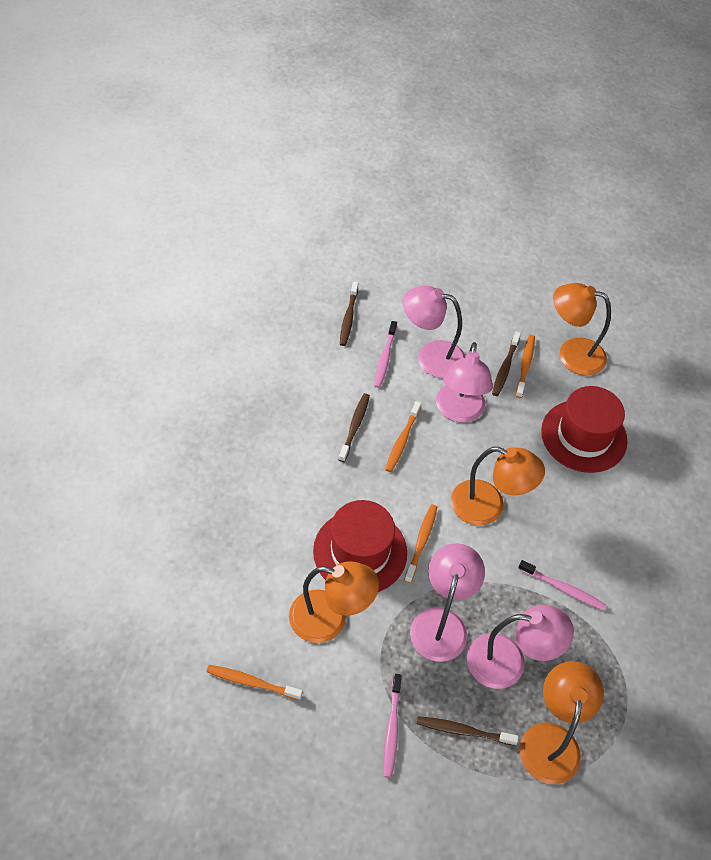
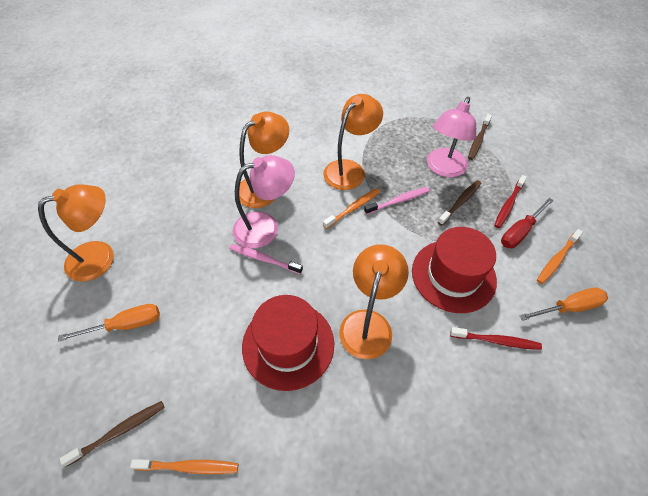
brown toothbrush: [339,393,370,462] [340,281,358,346] [417,716,519,746] [492,331,521,396] = 4 -> [60,401,165,467] [438,180,481,225] [468,114,492,160] = 3
orange screwdriver: none = 0 -> [58,304,160,342] [519,287,608,321] = 2
orange toothbrush: [206,665,303,700] [385,401,421,472] [404,504,437,583] [516,335,535,398] = 4 -> [130,459,238,474] [323,188,380,229] [537,229,583,284] = 3
pink lamp: [403,286,466,378] [410,543,485,662] [436,342,493,423] [467,605,574,689] = 4 -> [233,155,295,248] [427,97,476,177] = 2
pink toothbrush: [374,321,397,388] [383,674,401,777] [518,560,606,610] = 3 -> [229,244,303,274] [364,187,429,215] = 2
red screwdriver: none = 0 -> [501,198,554,248] = 1
red toothbrush: none = 0 -> [450,327,542,350] [494,175,527,228] = 2

